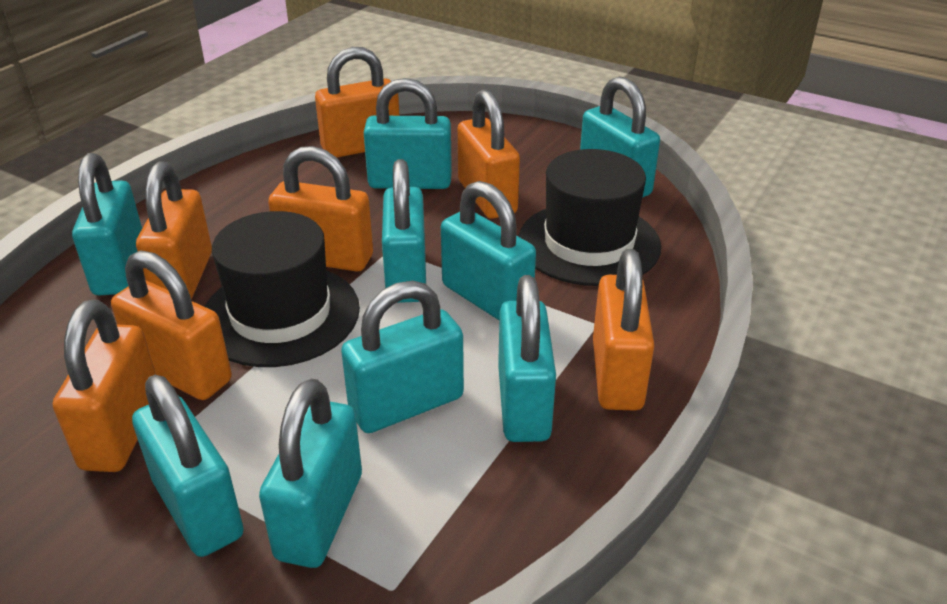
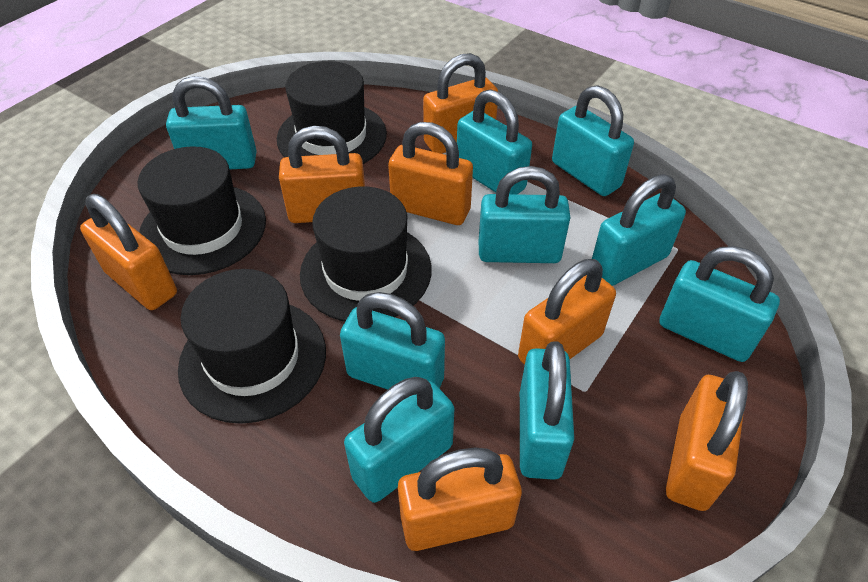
black hat: [204,211,360,367] [518,149,661,286] = 2 -> [138,146,266,275] [178,269,326,424] [277,61,387,164] [300,186,432,322] = 4

